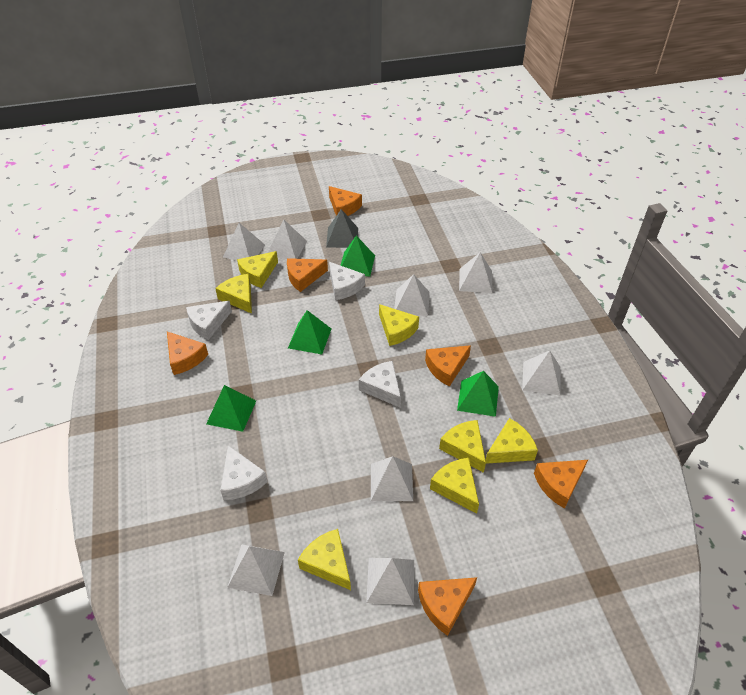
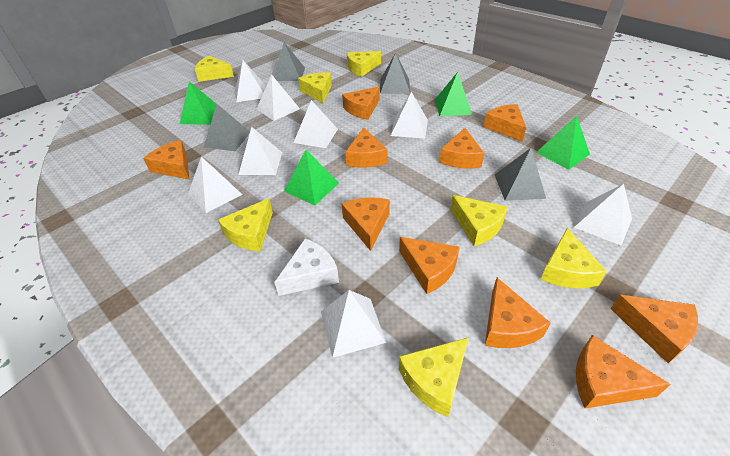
grey pyramid: [326,209,358,248] = 1 -> [204,104,250,151] [274,42,305,81] [380,53,410,94] [495,148,546,201] = 4
orange cheese: [167,332,208,375] [287,258,328,292] [329,186,362,216] [418,577,477,636] [425,345,471,387] [534,460,588,509] = 6 -> [143,140,190,180] [341,197,390,251] [342,87,380,120] [345,127,388,168] [399,237,460,294] [439,128,484,168] [483,104,526,142] [485,278,551,348] [576,335,671,408] [610,295,698,363] = 10
white cheese: [186,301,232,340] [220,445,268,500] [329,262,365,300] [359,361,401,408] = 4 -> [274,238,339,296] = 1

